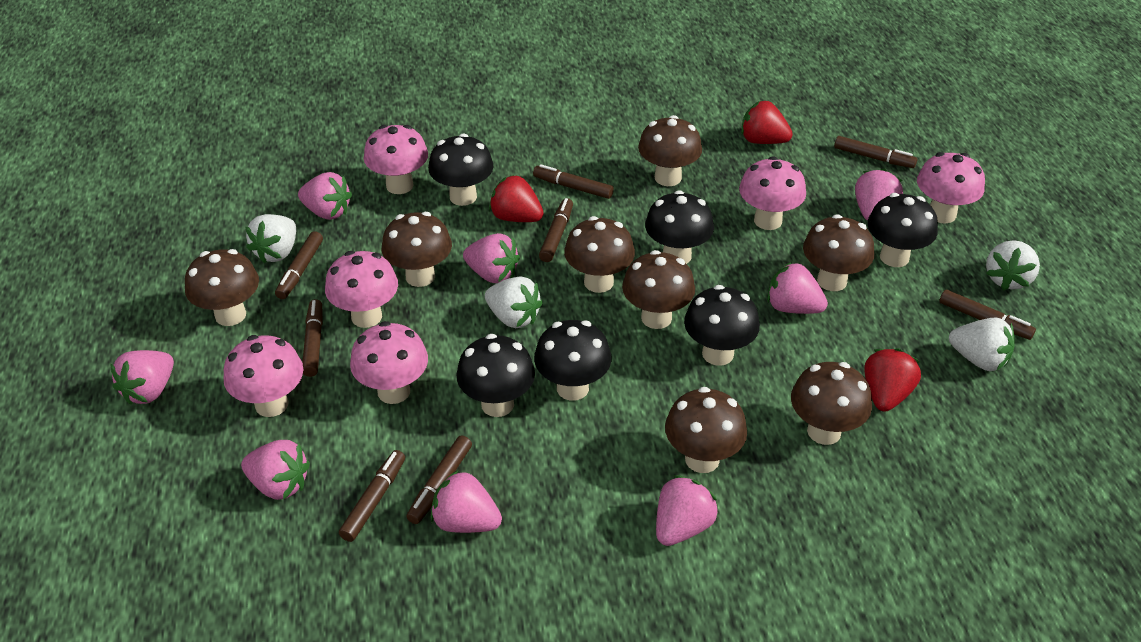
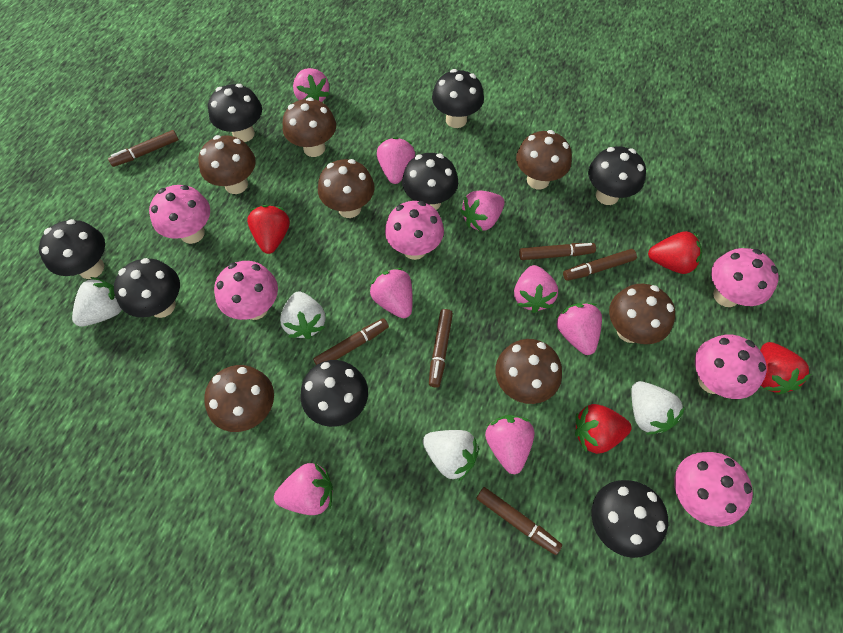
black mushroom: [428,134,493,206] [456,334,535,417] [534,320,612,401] [645,190,714,264] [684,285,760,366] [867,193,938,267] = 6 -> [39,219,105,279] [114,258,180,318] [208,84,262,142] [300,360,368,427] [402,153,458,210] [432,69,484,128] [588,146,646,205] [591,480,668,558] = 8
brown marker: [275,231,323,299] [302,299,323,377] [339,450,405,542] [406,435,472,524] [533,164,614,199] [539,198,573,262] [834,136,917,168] [939,290,1036,340] = 8 -> [108,130,179,167] [313,318,389,365] [429,309,453,388] [476,487,562,555] [519,243,596,260] [563,249,637,281] = 6
brown mushroom: [185,249,259,326] [382,212,452,287] [564,216,635,293] [622,250,695,329] [638,115,702,186] [665,387,747,473] [791,362,872,445] [803,214,874,291] = 8 -> [198,135,256,194] [204,365,274,432] [283,97,336,157] [318,159,375,218] [495,339,562,404] [516,130,572,189] [609,284,675,344] = 7
red strawberry: [489,175,544,222] [741,101,793,144] [864,348,921,412] = 3 -> [247,205,290,254] [575,404,632,454] [648,231,702,274] [760,342,812,395] = 4

